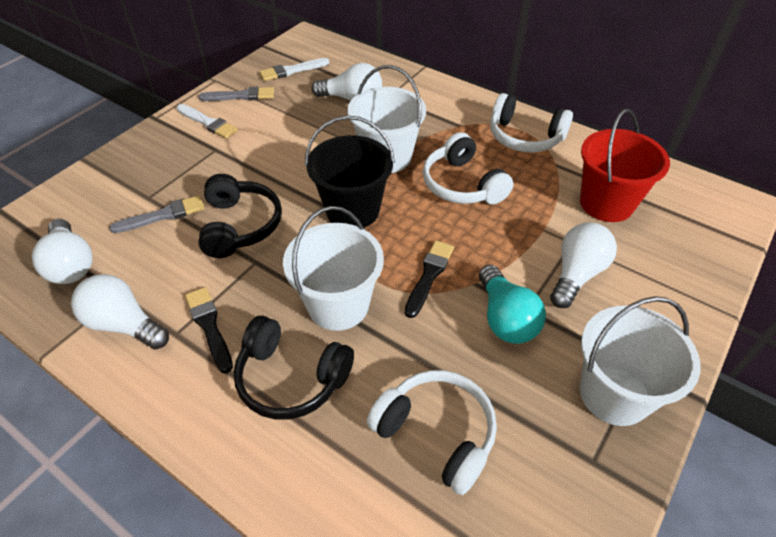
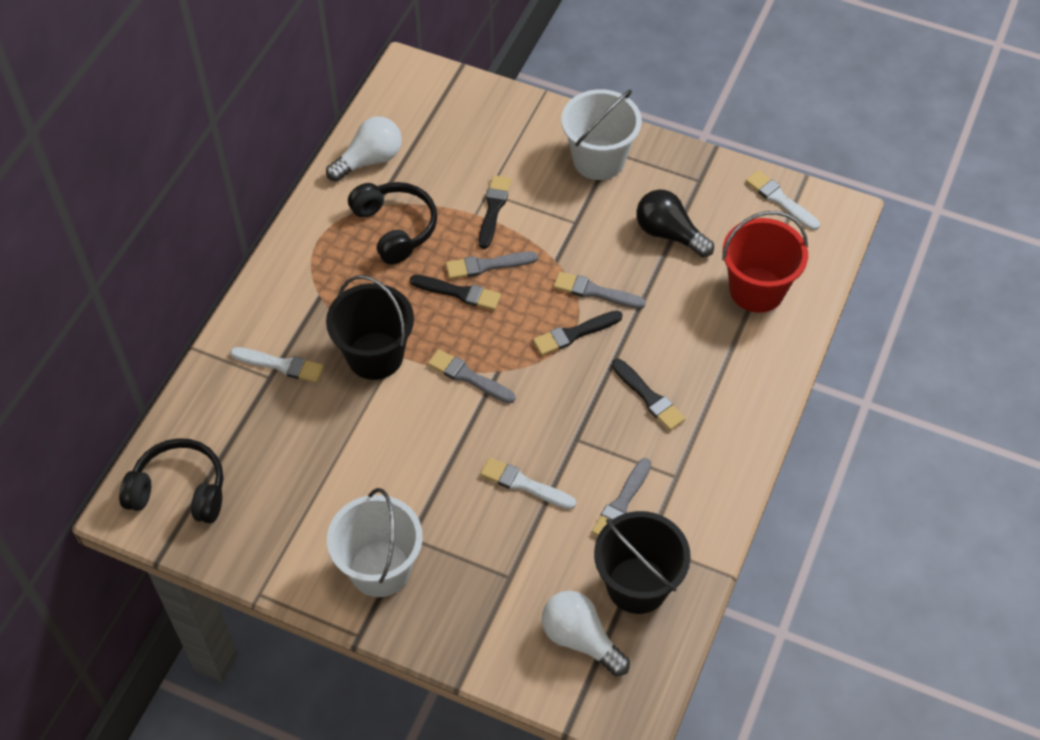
black brush: [185,287,233,373] [405,240,454,318] = 2 -> [410,275,501,310] [478,175,511,249] [533,311,622,356] [612,359,685,431] = 4
black bucket: [305,115,395,228] = 1 -> [326,275,414,380] [594,511,691,614] = 2
black light bulb: none = 0 -> [636,190,714,257] = 1
grey brush: [109,195,205,233] [198,87,274,101] = 2 -> [428,349,515,404] [446,251,538,279] [554,272,646,309] [592,458,651,536] = 4
turquoise light bulb: [479,265,546,344] = 1 -> none = 0
white brush: [177,104,238,139] [259,58,329,81] = 2 -> [230,347,324,383] [480,458,576,510] [746,170,820,230] = 3
white bucket: [283,206,384,331] [347,65,426,173] [580,296,701,426] = 3 -> [327,488,423,597] [561,89,642,180] = 2
white headphones: [367,370,497,495] [423,132,514,204] [490,93,573,153] = 3 -> none = 0
white light bulb: [32,219,92,284] [71,274,169,350] [311,63,382,101] [550,222,617,308] = 4 -> [326,116,402,182] [542,591,630,676] = 2

